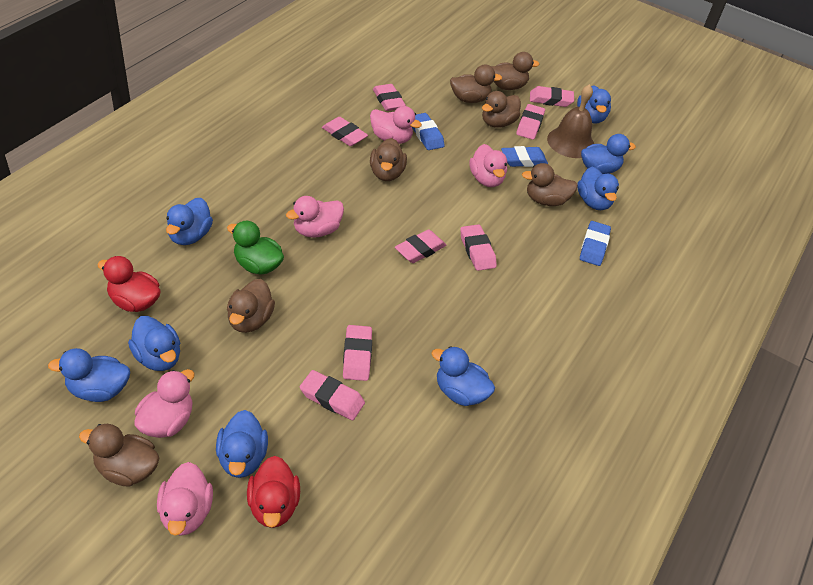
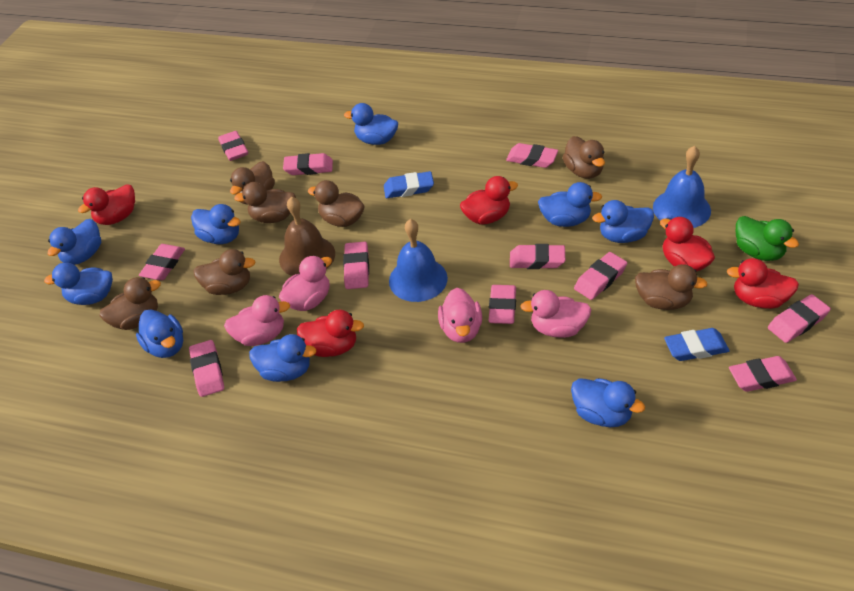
blue bell: none = 0 -> [389,219,448,302] [653,146,711,228] = 2
blue duck: [48,348,130,402] [128,316,180,371] [166,198,213,245] [216,410,268,478] [431,346,495,406] [577,85,611,123] [577,166,619,210] [581,134,636,174] = 8 -> [44,263,113,305] [48,219,101,265] [136,309,183,358] [191,204,241,244] [249,334,316,382] [344,103,398,145] [538,182,602,227] [571,378,645,427] [592,200,654,243] = 9
blue eraser: [412,113,445,150] [501,146,548,167] [580,221,611,266] = 3 -> [384,171,434,198] [664,328,729,361] = 2
pink duck: [134,369,195,438] [157,462,213,536] [286,196,344,238] [370,106,422,144] [470,144,507,187] = 5 -> [224,295,290,346] [279,256,332,311] [438,288,482,343] [520,290,591,338] = 4
pink eraser: [300,370,365,420] [322,117,368,146] [343,325,372,381] [373,84,406,111] [395,229,446,263] [460,224,497,271] [516,104,545,140] [530,86,574,107] = 8 -> [139,244,185,280] [189,340,224,397] [218,131,248,161] [283,153,333,175] [343,242,369,289] [489,285,516,324] [506,143,558,168] [510,244,565,269] [574,252,627,300] [729,356,797,392] [768,294,831,343] = 11
red duck: [97,256,161,312] [247,456,300,528] = 2 -> [78,184,135,225] [297,310,364,357] [460,176,518,224] [660,217,715,271] [727,258,799,309] = 5

